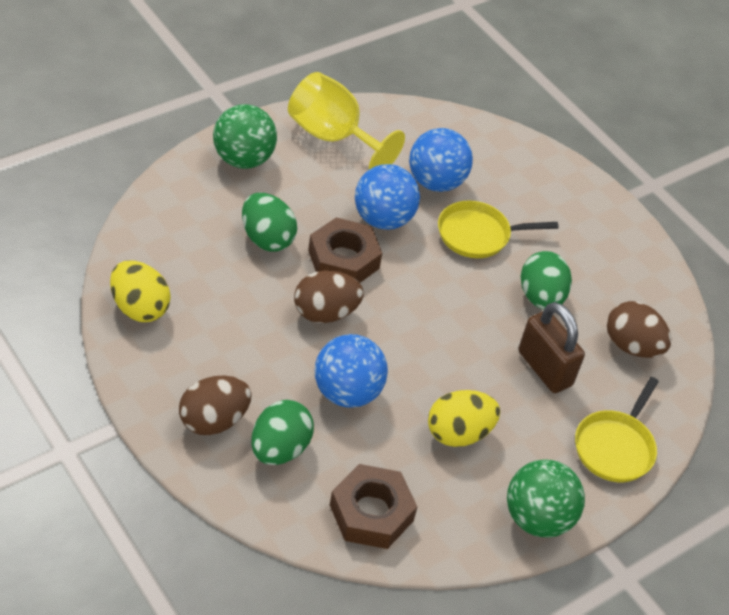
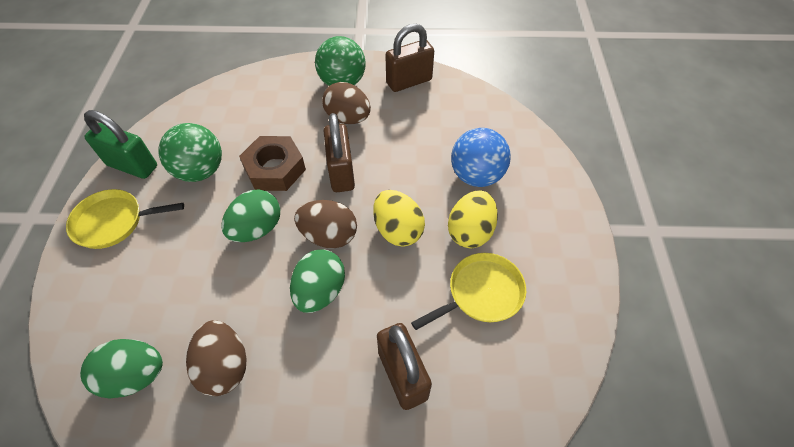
blue ball: [315,334,388,408] [355,164,420,230] [409,128,473,192] = 3 -> [451,128,511,187] = 1
brown nut: [308,217,382,283] [330,464,417,549] = 2 -> [239,136,306,191] = 1
brown padlock: [519,302,585,393] = 1 -> [323,113,355,192] [377,323,432,410] [385,24,434,92] = 3
green padlock: none = 0 -> [84,110,157,179] = 1
yellow goblet: [288,72,405,170] = 1 -> none = 0

